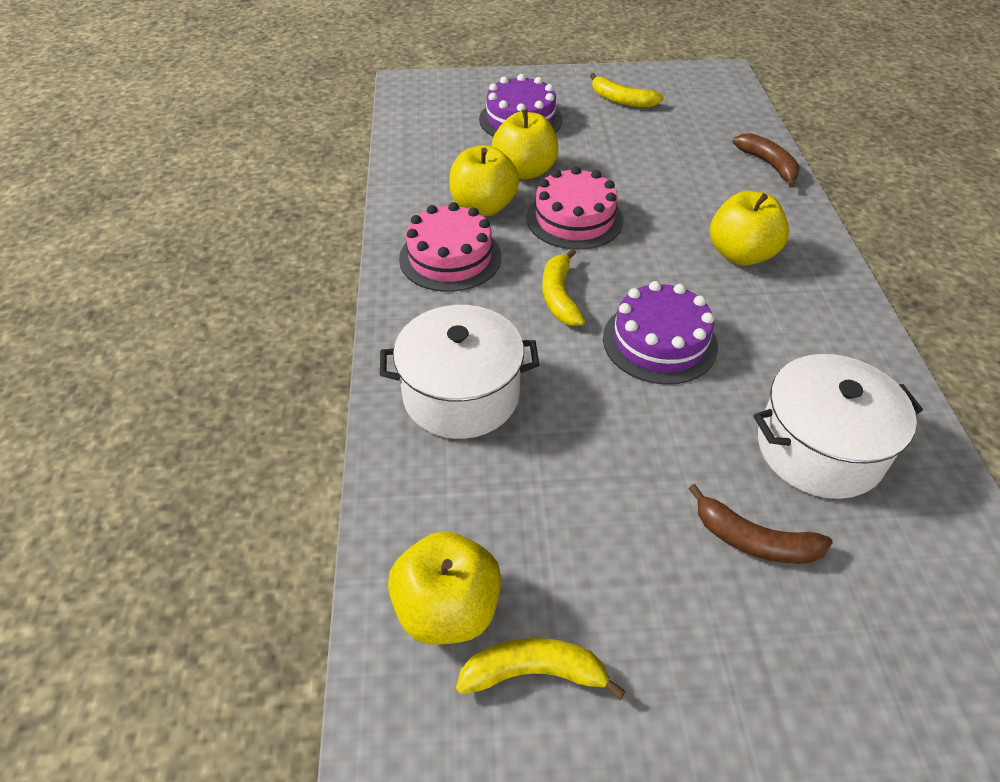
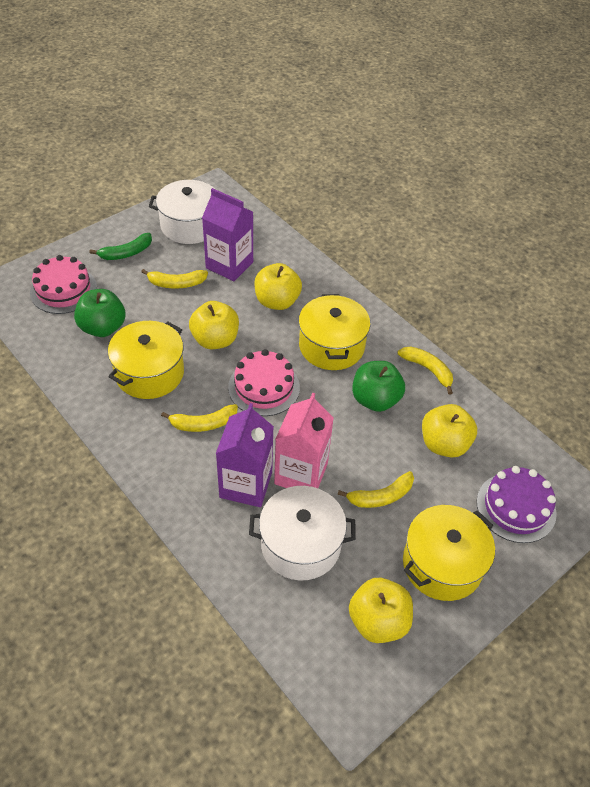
brown banana: [688,484,833,564] [733,133,800,188] = 2 -> none = 0
green apple: none = 0 -> [74,289,125,337] [352,361,405,412] = 2
green banana: none = 0 -> [90,233,152,260] = 1
pink carton: none = 0 -> [274,393,334,488] = 1
purple cake: [479,74,562,137] [603,281,718,385] = 2 -> [477,466,557,543] = 1
purple carton: none = 0 -> [202,188,253,281] [216,403,274,507] = 2
yellow banana: [456,638,626,700] [542,248,585,326] [590,73,664,108] = 3 -> [141,269,208,289] [161,404,238,432] [337,471,414,508] [397,346,453,395] = 4
yellow pot: none = 0 -> [108,321,184,399] [299,294,370,370] [403,505,495,601] = 3

